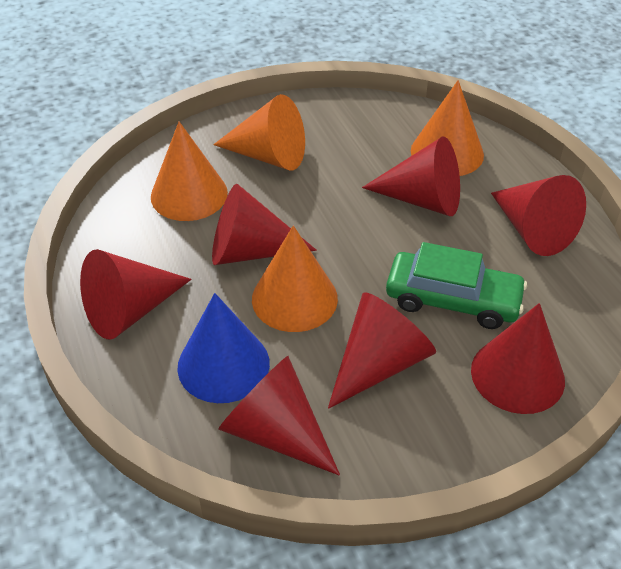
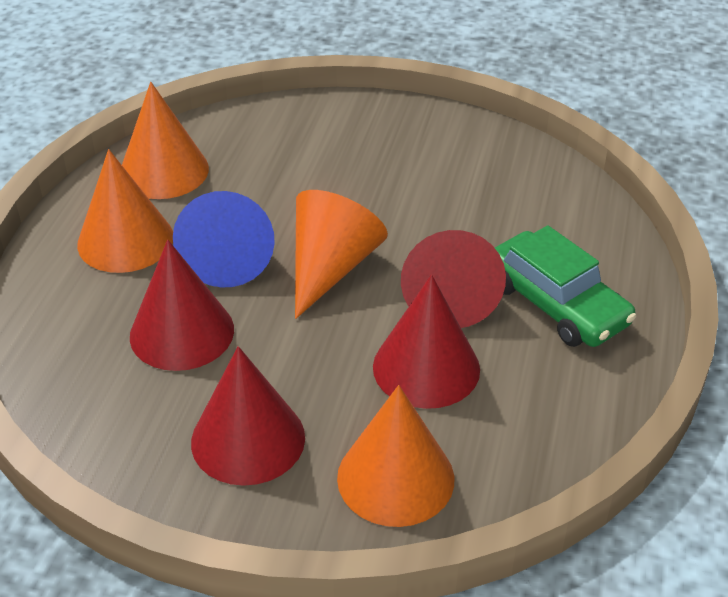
red cone: [80,249,191,339] [212,184,317,265] [218,356,340,476] [328,292,436,409] [362,137,460,216] [471,303,565,414] [491,175,586,256] = 7 -> [130,240,234,371] [191,346,305,486] [373,275,480,409] [401,230,506,328] = 4

